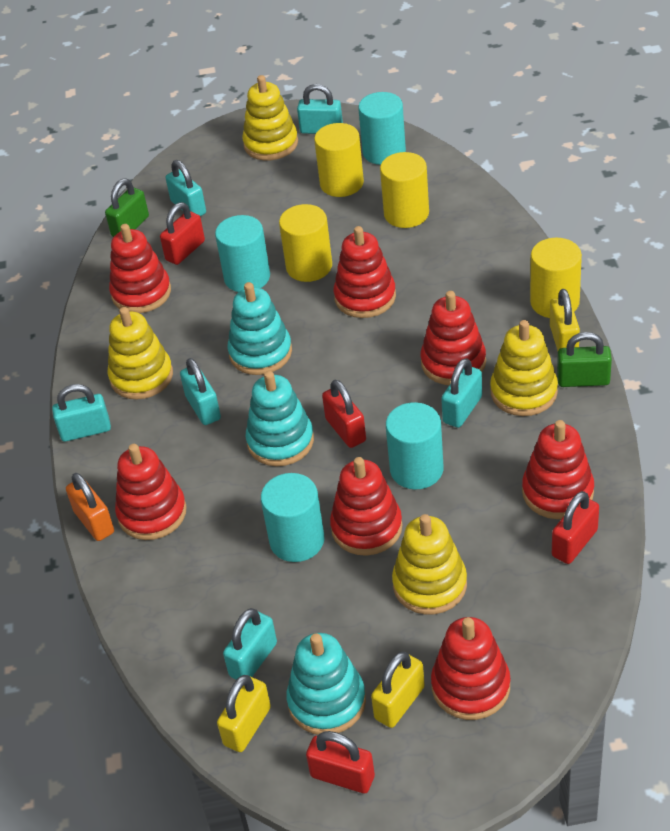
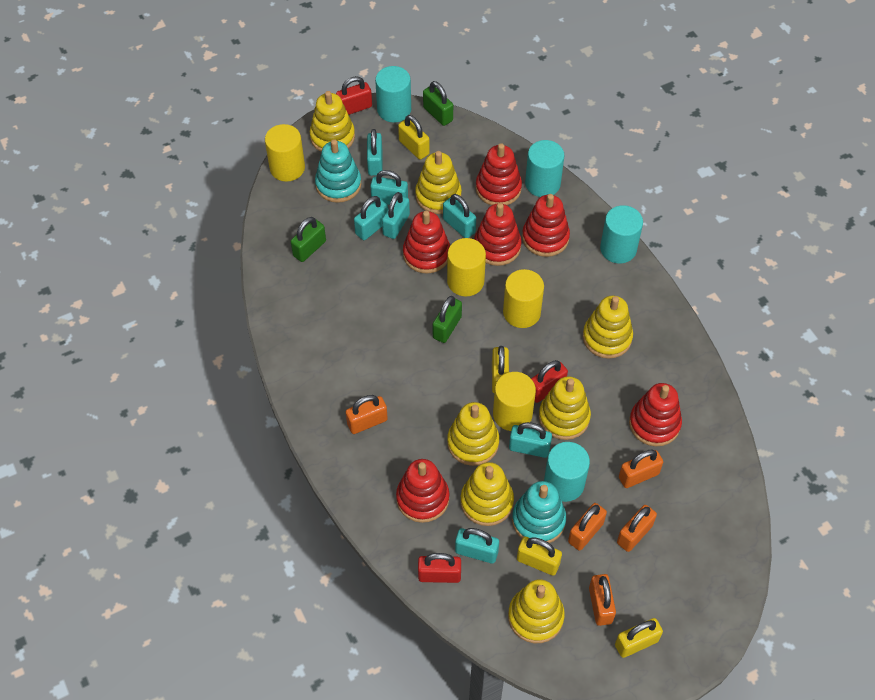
green padlock: [105,178,149,237] [557,332,612,387] = 2 -> [291,217,326,262] [423,81,453,126] [433,296,462,343] = 3
orange padlock: [66,473,114,541] = 1 -> [346,395,388,434] [568,503,607,551] [589,574,616,626] [617,505,657,552] [619,449,663,488] = 5
red padlock: [160,202,205,265] [306,731,375,793] [322,380,366,448] [552,491,599,564] = 4 -> [336,76,372,115] [418,553,461,583] [531,360,568,403] = 3
red stacking toy: [109,224,171,313] [115,444,187,540] [330,457,403,556] [334,226,396,318] [420,291,486,385] [431,617,511,720] [522,420,594,519] = 7 -> [396,459,449,523] [403,211,450,274] [474,203,522,266] [476,143,522,205] [522,194,570,257] [629,383,682,446] = 6
turquoise padlock: [52,384,111,442] [166,160,206,216] [180,358,221,425] [223,608,277,680] [297,84,343,134] [441,358,482,428] = 6 -> [354,196,388,240] [367,129,382,176] [370,170,408,205] [382,192,410,239] [443,194,476,238] [455,528,499,564] [509,422,552,458] = 7
turquoise stacking toy: [227,282,292,375] [246,371,314,466] [286,633,366,735] = 3 -> [315,139,362,203] [512,481,566,543] = 2
yellow padlock: [217,675,271,752] [371,651,425,728] [550,289,580,351] = 3 -> [398,115,430,160] [492,346,509,393] [517,537,562,576] [615,618,663,658] = 4
yellow stacking toy: [108,307,173,399] [242,75,298,160] [392,514,467,615] [490,320,558,416] = 4 -> [310,91,355,152] [415,151,462,214] [447,402,499,466] [460,462,514,526] [508,579,565,643] [539,376,591,440] [583,296,633,359] = 7

